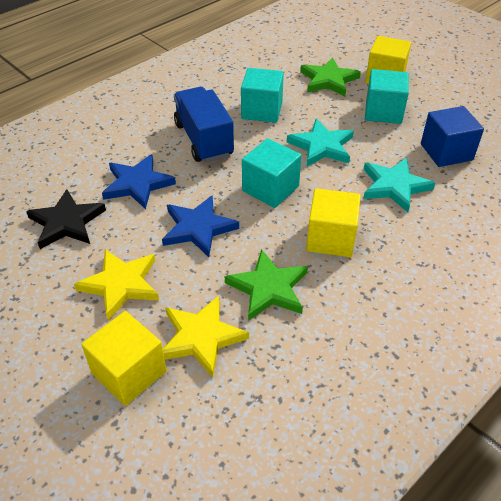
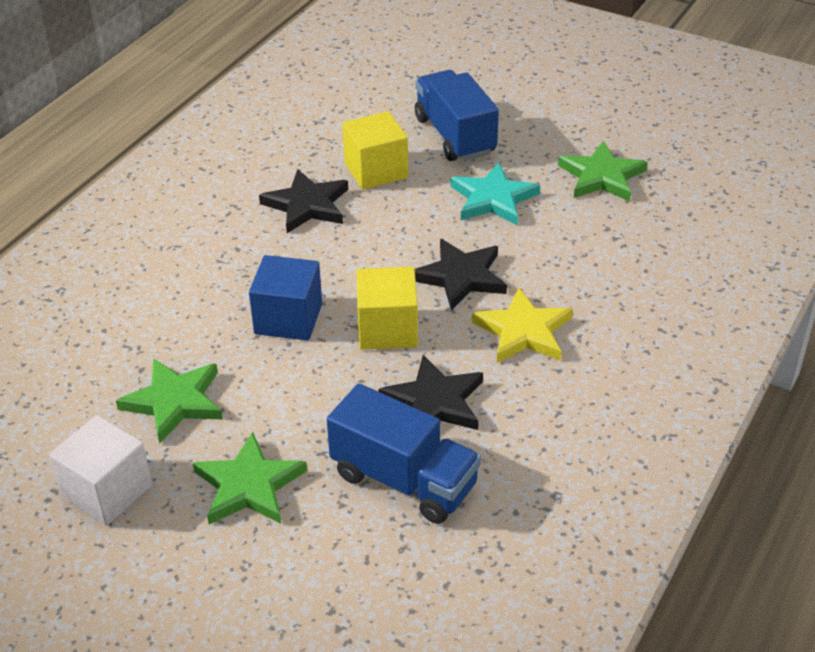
black star: [26,189,106,249] = 1 -> [259,169,348,233] [379,355,483,430] [415,239,507,311] = 3
blue star: [102,154,176,209] [162,195,239,257] = 2 -> none = 0
blue truck: [174,87,234,162] = 1 -> [327,384,481,524] [415,70,499,161] = 2
green star: [225,249,308,321] [300,57,361,96] = 2 -> [116,358,223,444] [193,432,307,524] [558,141,648,201] = 3
turquoise cube: [241,68,284,123] [242,138,302,208] [365,69,409,124] = 3 -> none = 0
turquoise star: [287,119,354,166] [363,158,435,212] = 2 -> [450,163,540,225] = 1
white cube: none = 0 -> [49,415,152,525] = 1
yellow cube: [81,311,167,406] [306,188,361,257] [365,36,411,84] = 3 -> [342,111,408,190] [356,267,418,350] = 2
yellow star: [74,249,159,320] [163,296,249,377] = 2 -> [472,287,573,363] = 1

